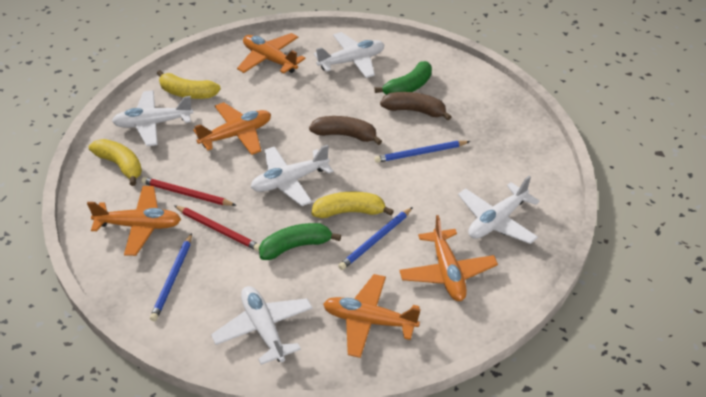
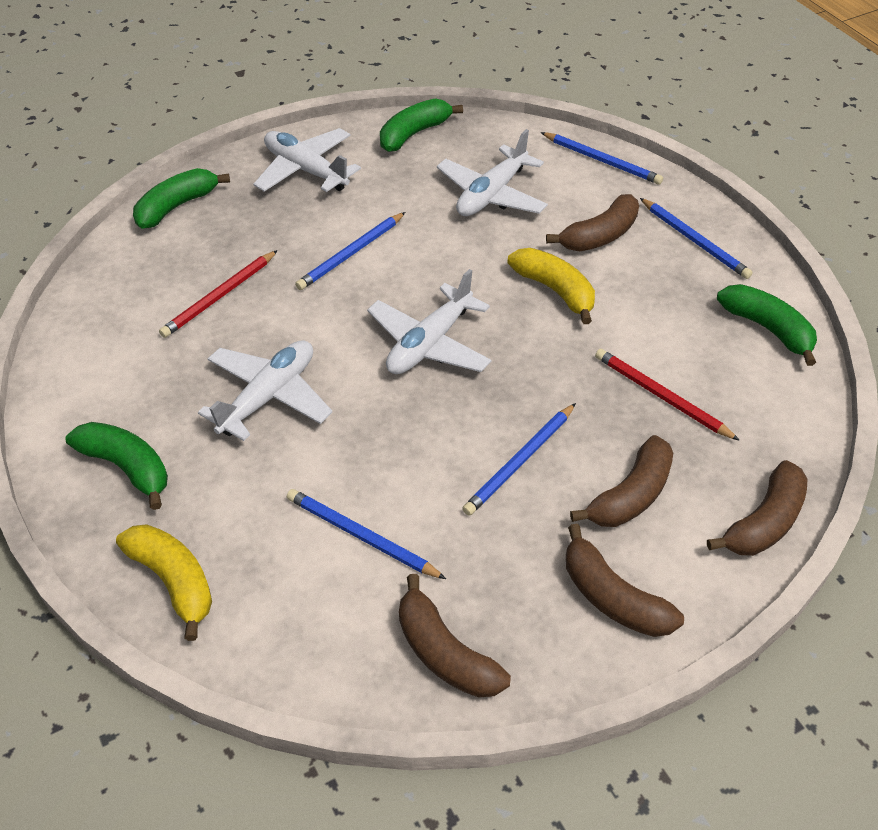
blue pencil: [150,233,192,321] [338,207,413,270] [375,141,470,163] = 3 -> [287,489,446,579] [295,212,405,290] [462,403,576,516] [541,132,663,185] [640,198,753,279] = 5
brown banana: [309,116,382,145] [380,92,451,120] = 2 -> [399,574,511,698] [546,194,639,251] [566,524,684,637] [570,435,673,527] [707,460,807,556] = 5
green banana: [259,223,341,260] [374,61,432,95] = 2 -> [65,422,168,510] [133,168,230,229] [380,98,463,152] [717,284,817,366] = 4
orange plane: [87,186,181,256] [193,102,271,155] [237,33,305,73] [323,274,421,358] [399,215,498,301] = 5 -> none = 0
white plane: [112,90,193,146] [211,286,313,365] [251,145,333,206] [314,32,385,78] [458,176,540,244] = 5 -> [198,340,332,441] [253,128,361,192] [367,269,492,374] [437,129,548,216] = 4
yellow banana: [89,139,142,186] [157,70,221,99] [311,192,394,218] = 3 -> [116,524,212,641] [507,248,595,324] = 2

